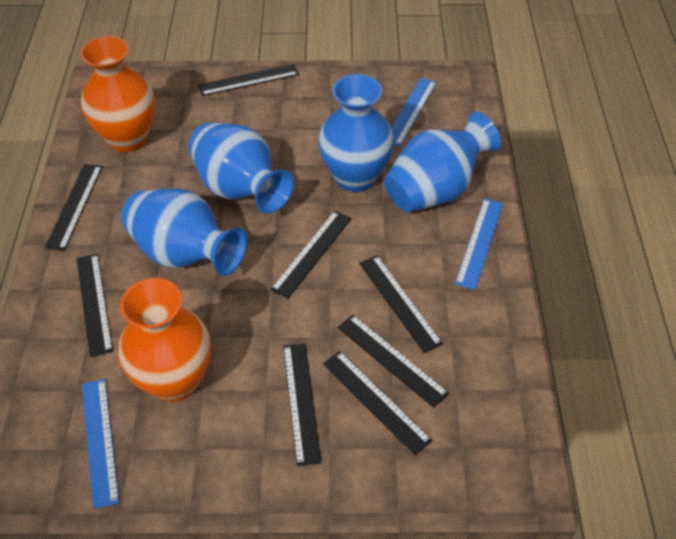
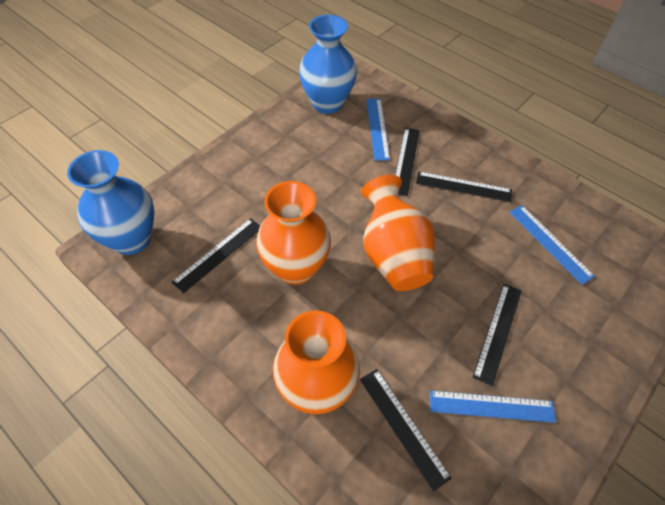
black ruler: [45,164,103,251] [77,254,113,357] [198,64,299,96] [270,211,351,299] [283,343,322,466] [323,351,432,455] [338,315,449,408] [359,255,443,353] = 8 -> [172,218,260,293] [360,369,452,491] [395,128,420,196] [416,172,512,202] [473,284,522,386] = 5
blue vase: [121,188,247,276] [189,122,294,214] [318,74,394,192] [384,112,501,212] = 4 -> [67,150,155,255] [299,15,357,114] = 2
orange vase: [80,36,155,152] [118,278,211,402] = 2 -> [256,181,331,285] [273,310,360,414] [361,175,435,291] = 3

